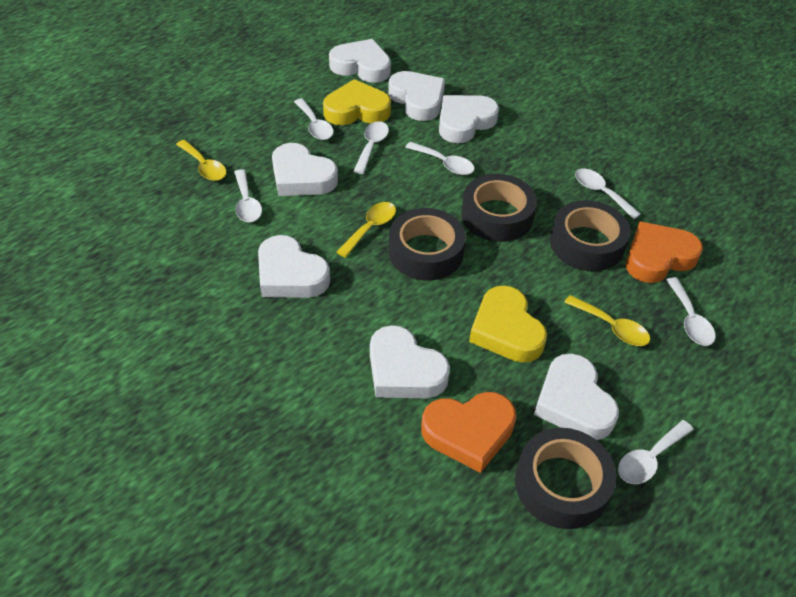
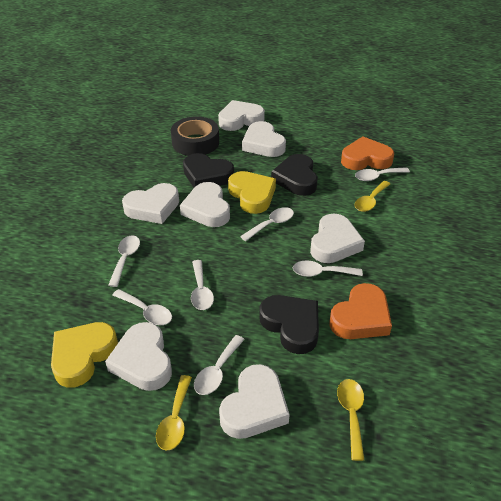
black heart: none = 0 -> [183,153,234,187] [259,295,319,354] [271,154,318,196] = 3
black tape: [389,208,466,280] [461,174,537,242] [515,428,617,529] [550,200,630,271] = 4 -> [171,117,219,156] = 1

